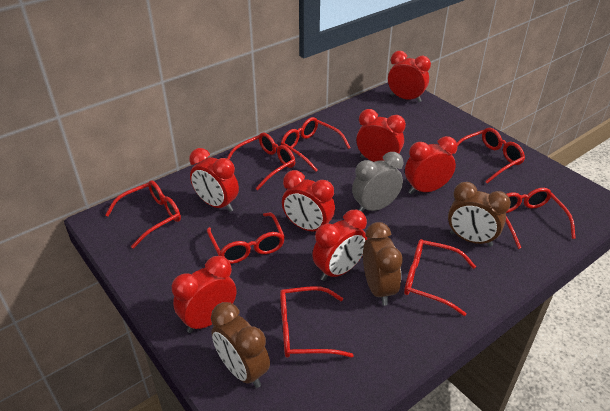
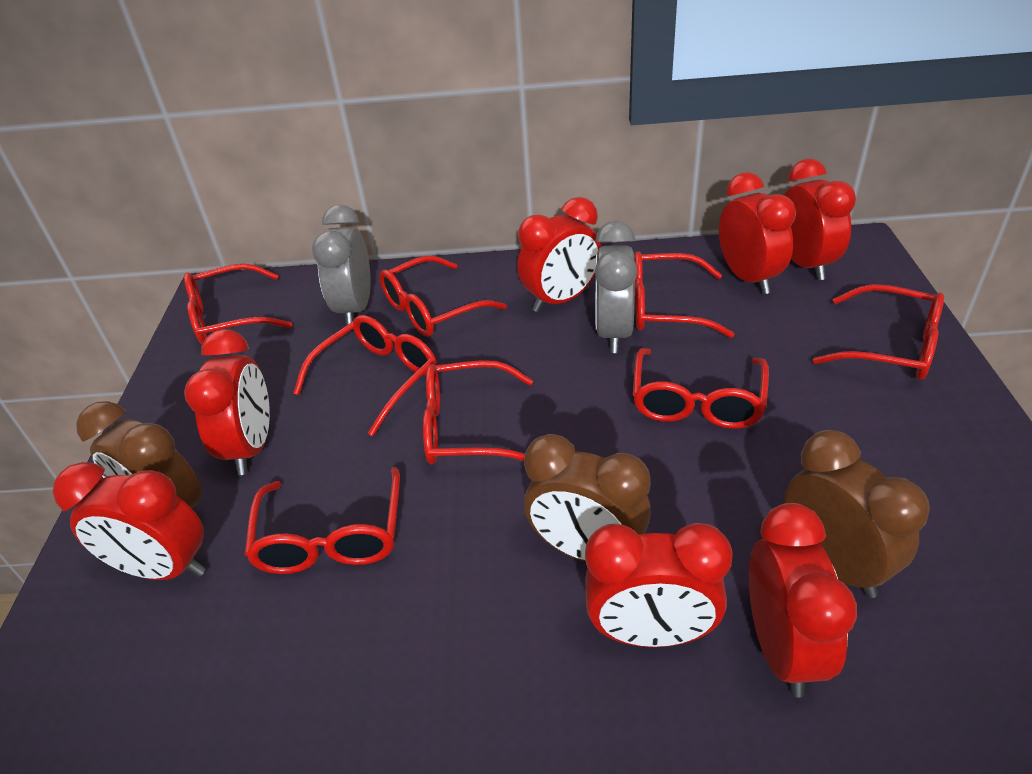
grey clock: [352,152,403,212] = 1 -> [312,204,371,326] [595,221,637,353] = 2

